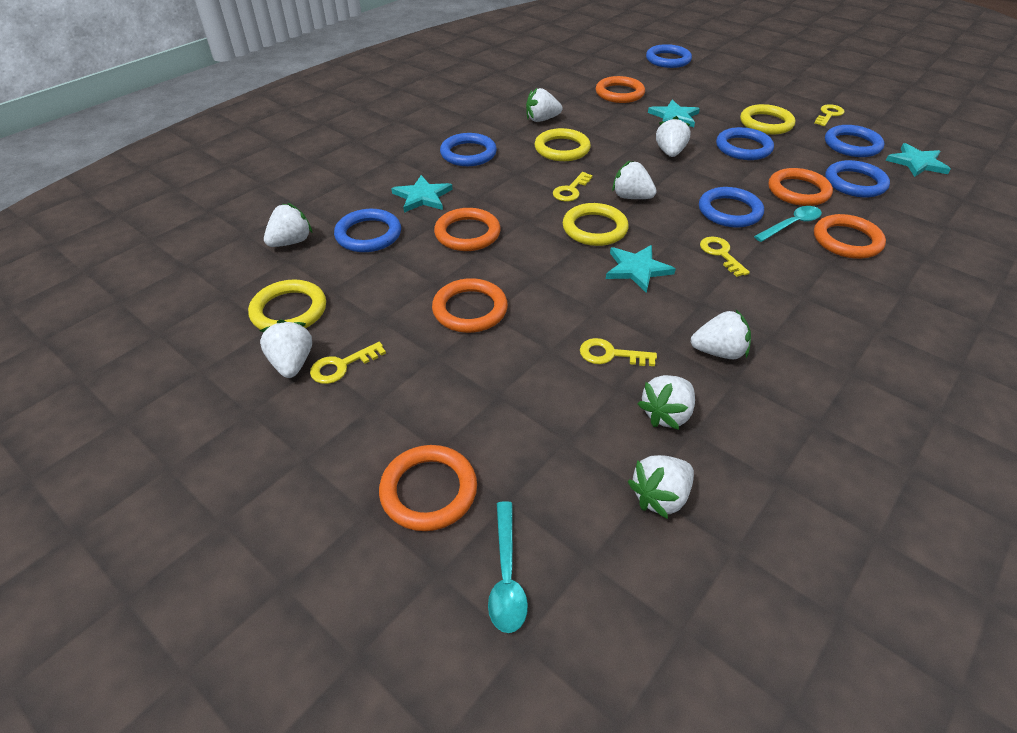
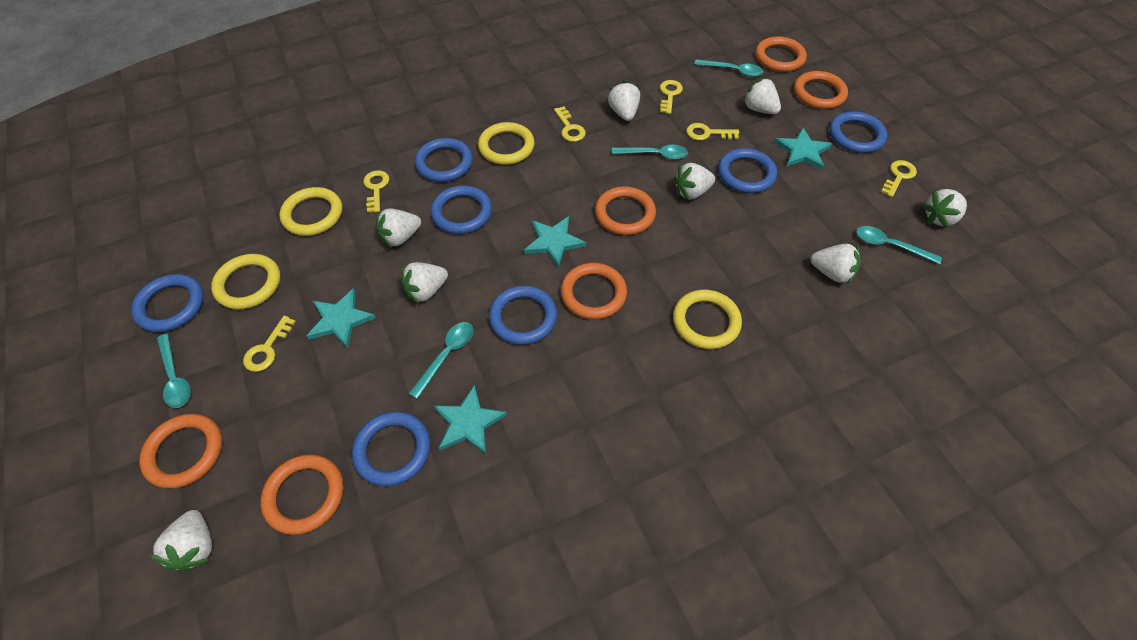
turquoise spoon: [488,501,528,633] [754,206,822,242] = 2 -> [157,333,191,408] [409,322,473,399] [612,144,688,159] [694,59,763,77] [856,226,942,264] = 5
yellow key: [310,342,386,384] [553,172,593,201] [580,338,657,366] [700,237,750,277] [814,104,844,126] = 5 -> [243,316,296,372] [363,170,389,213] [554,106,586,142] [660,80,683,114] [686,123,739,140] [881,160,917,197] = 6

